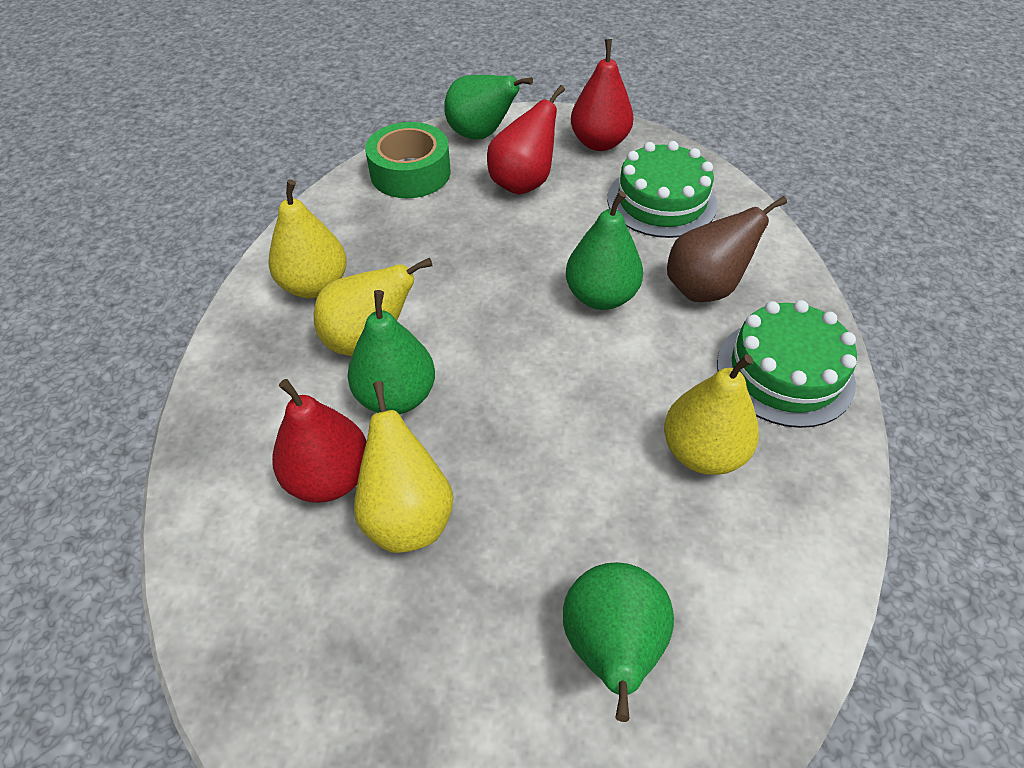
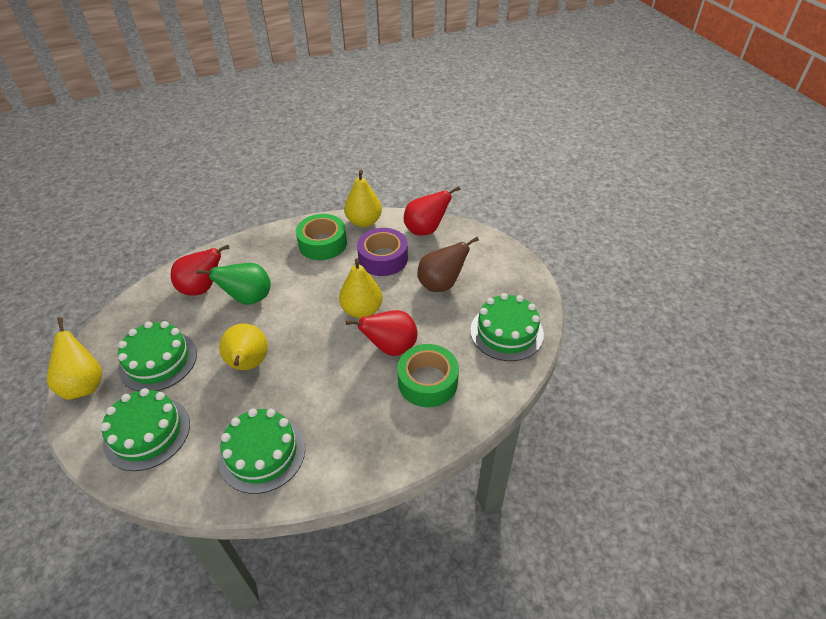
green cake: [607,141,718,238] [717,300,857,428] = 2 -> [101,388,190,471] [118,321,197,391] [218,408,305,494] [470,293,544,361] = 4
green pear: [348,290,435,414] [444,75,533,140] [563,562,674,722] [566,191,643,310] = 4 -> [196,263,271,305] = 1
green tape: [365,122,451,198] = 1 -> [296,214,347,260] [397,344,459,407] = 2
purple tape: none = 0 -> [357,228,408,276] = 1

